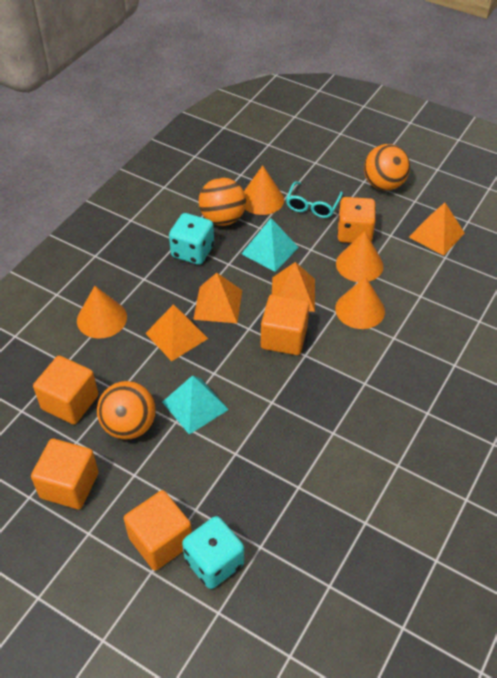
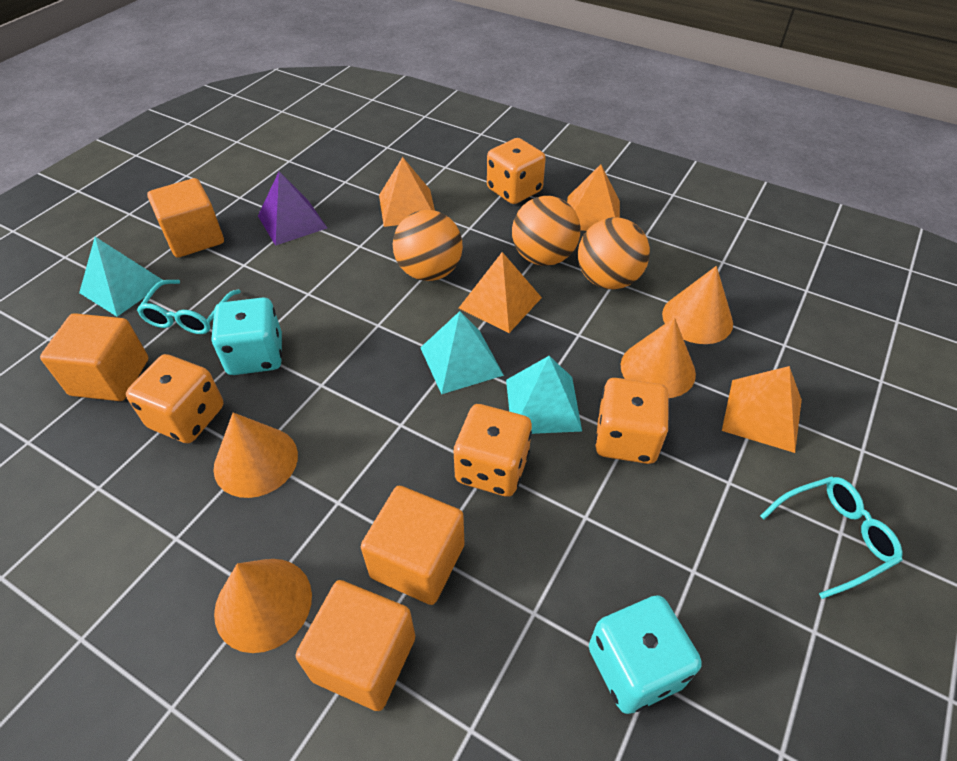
orange dice: [337,197,376,243] = 1 -> [126,354,224,443] [454,404,532,497] [487,138,546,204] [595,378,669,464] = 4
purple pyramid: none = 0 -> [258,172,327,246] = 1
turquoise glasses: [286,181,343,218] = 1 -> [137,280,241,334] [760,476,903,599] = 2
turquoise pyramid: [162,375,229,435] [241,218,299,272] = 2 -> [79,237,162,317] [420,311,504,394] [506,356,582,434] = 3

